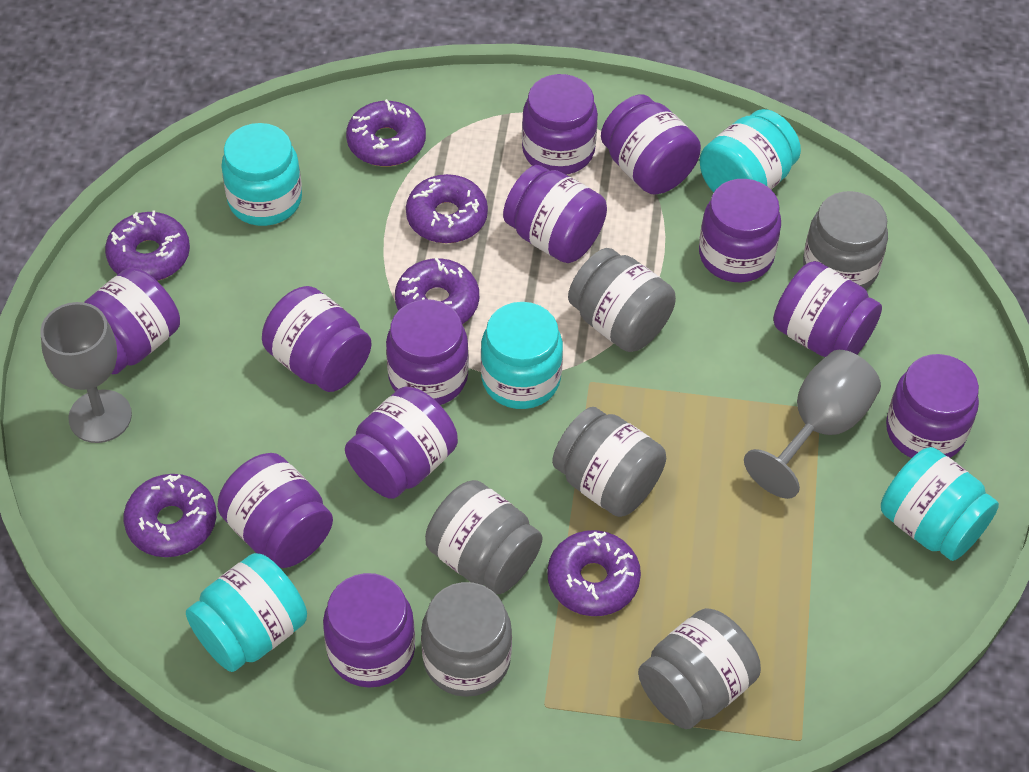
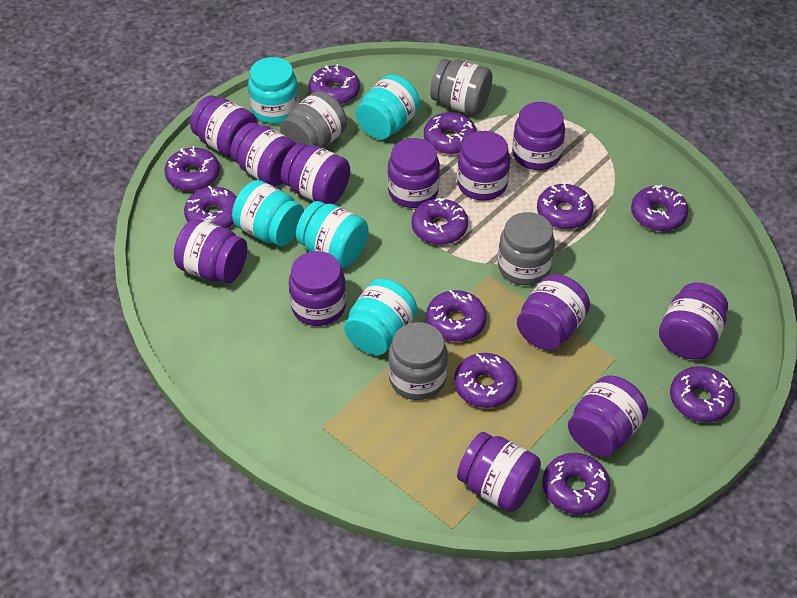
grey goblet: [40,302,132,443] [744,350,881,499] = 2 -> none = 0
grey jar: [421,582,512,697] [425,480,542,594] [552,407,666,517] [568,248,676,352] [638,608,761,729] [803,191,888,290] = 6 -> [280,91,347,148] [388,322,448,400] [430,59,492,115] [498,212,555,285] = 4
purple donut: [105,210,190,281] [124,474,216,557] [346,99,426,166] [395,258,479,324] [406,174,488,243] [547,530,641,616] = 6 -> [164,146,220,191] [184,186,237,228] [308,64,360,105] [411,198,468,245] [424,112,477,154] [426,290,487,341] [454,353,517,408] [537,182,593,229] [542,453,610,514] [631,185,688,231] [670,366,735,422] = 11

